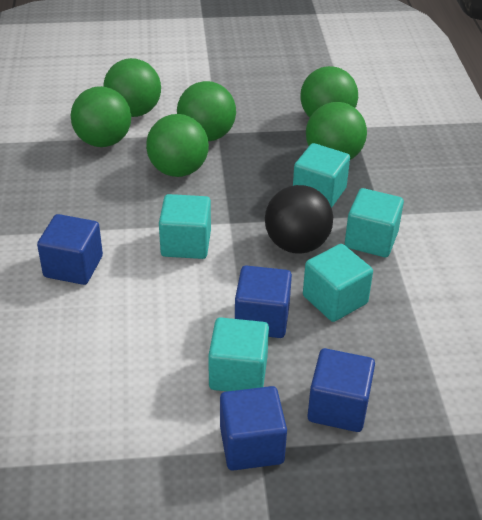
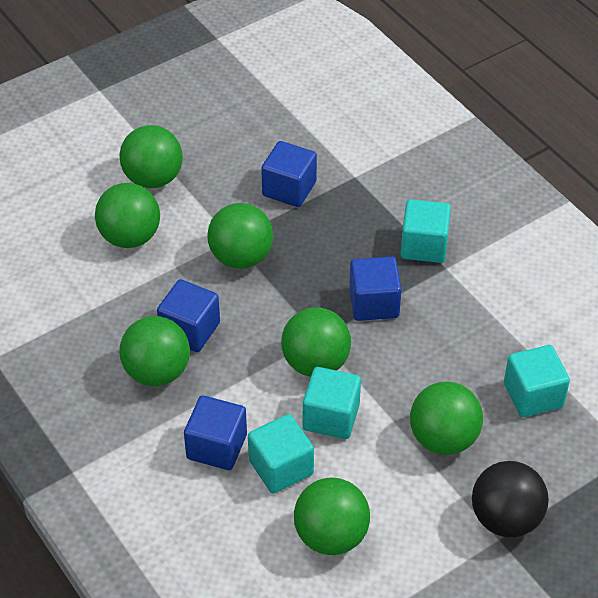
green ball: [71,86,131,147] [103,58,161,117] [146,114,209,177] [177,81,236,141] [300,66,358,117] [306,102,367,160] = 6 -> [95,183,160,248] [119,125,183,188] [119,316,190,386] [207,203,273,269] [281,307,351,377] [294,478,370,555] [410,382,483,455] = 7
turquoise cube: [159,194,211,259] [208,317,269,391] [293,143,350,208] [303,244,373,322] [345,188,404,257] = 5 -> [248,414,314,494] [303,367,361,439] [401,199,451,263] [504,345,570,417] = 4

